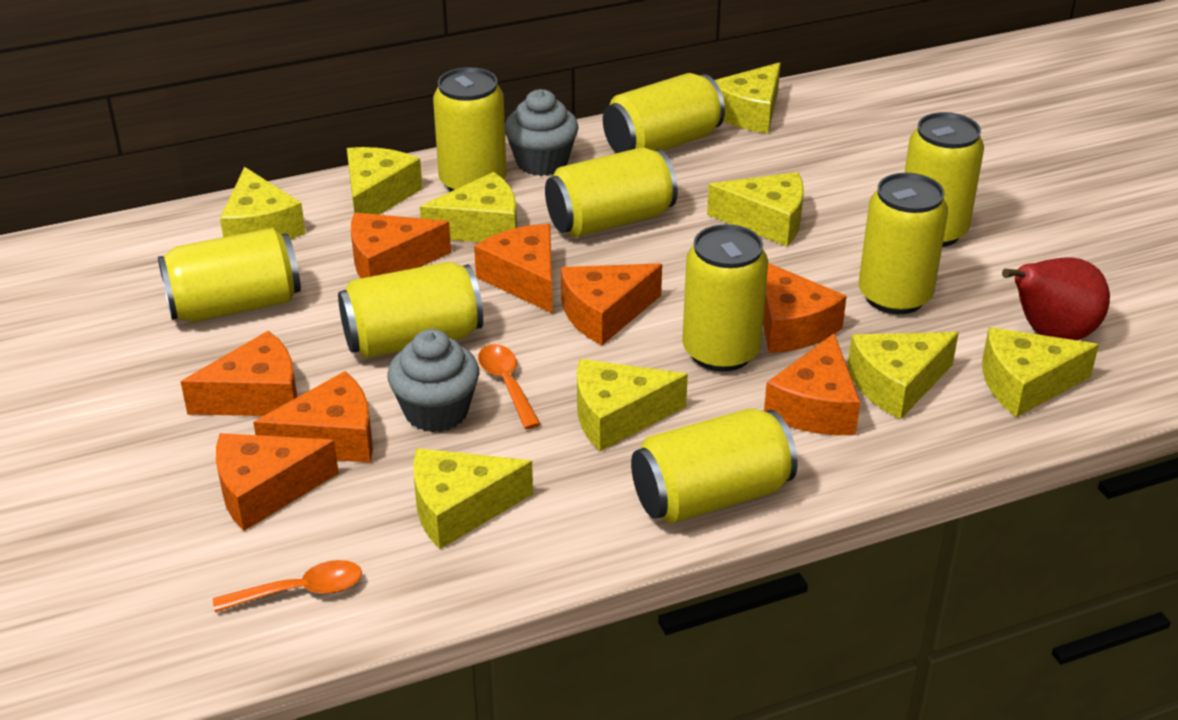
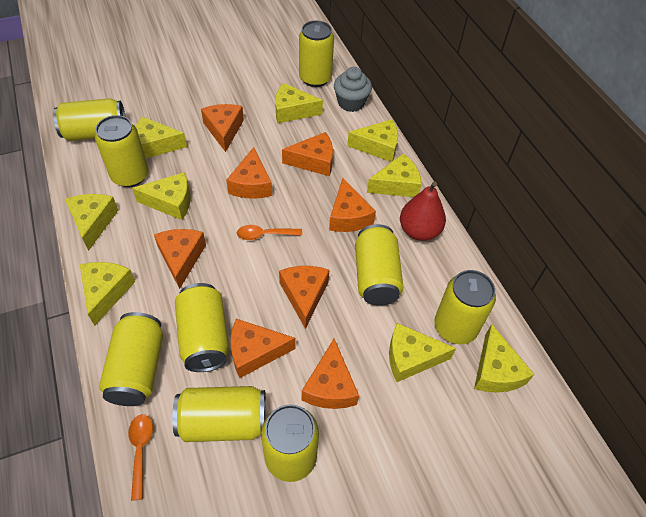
grey cupcake: [388,329,479,433] [505,89,579,176] = 2 -> [334,67,372,112] = 1

